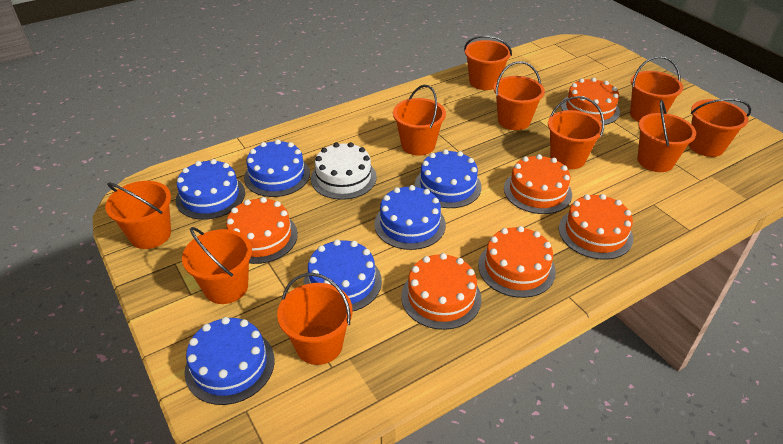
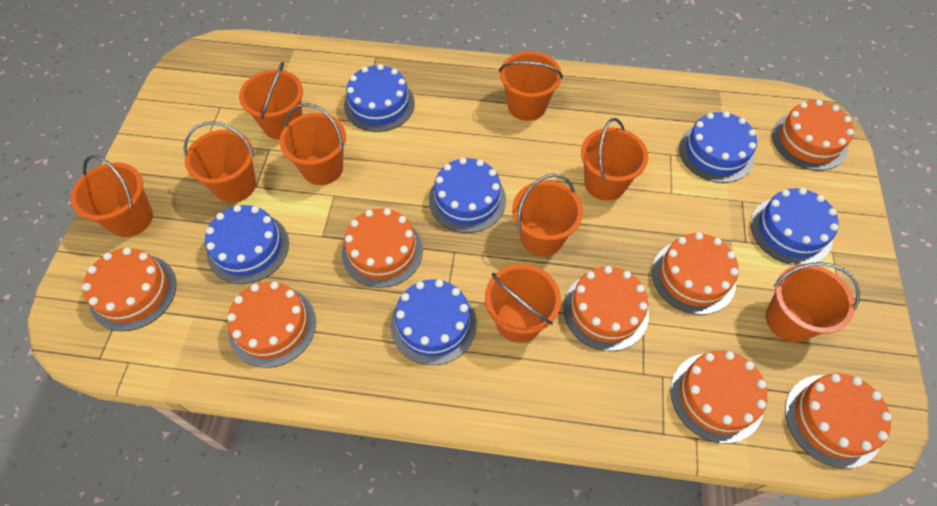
orange bucket: [105,181,171,249] [182,227,252,304] [277,273,352,365] [393,85,446,156] [464,35,512,90] [494,61,545,130] [548,96,604,169] [630,56,683,122] [637,100,696,172] [688,98,751,157] = 10 -> [71,155,153,237] [183,121,256,203] [239,62,303,140] [279,103,346,185] [485,264,561,343] [499,51,563,121] [512,174,583,256] [581,118,648,201] [766,262,860,342] = 9
orange cake: [226,197,298,264] [401,253,481,330] [478,226,556,298] [504,154,572,214] [559,194,633,260] [561,78,620,125] = 6 -> [82,248,176,331] [227,282,316,368] [342,208,423,288] [563,266,649,351] [652,232,739,315] [671,351,768,443] [772,100,854,171] [785,373,892,469] = 8
white cake: [311,142,377,200] = 1 -> none = 0

